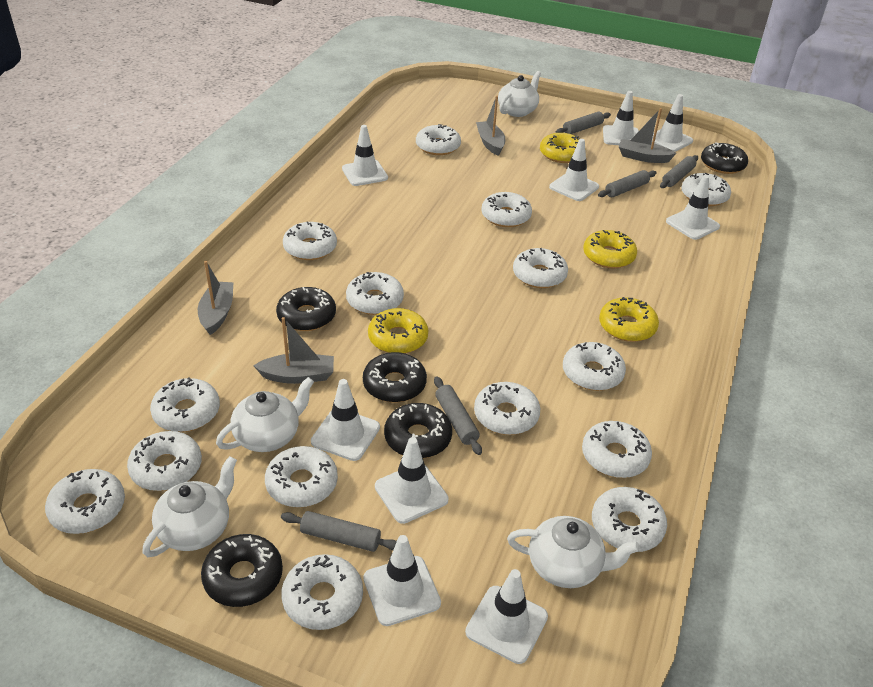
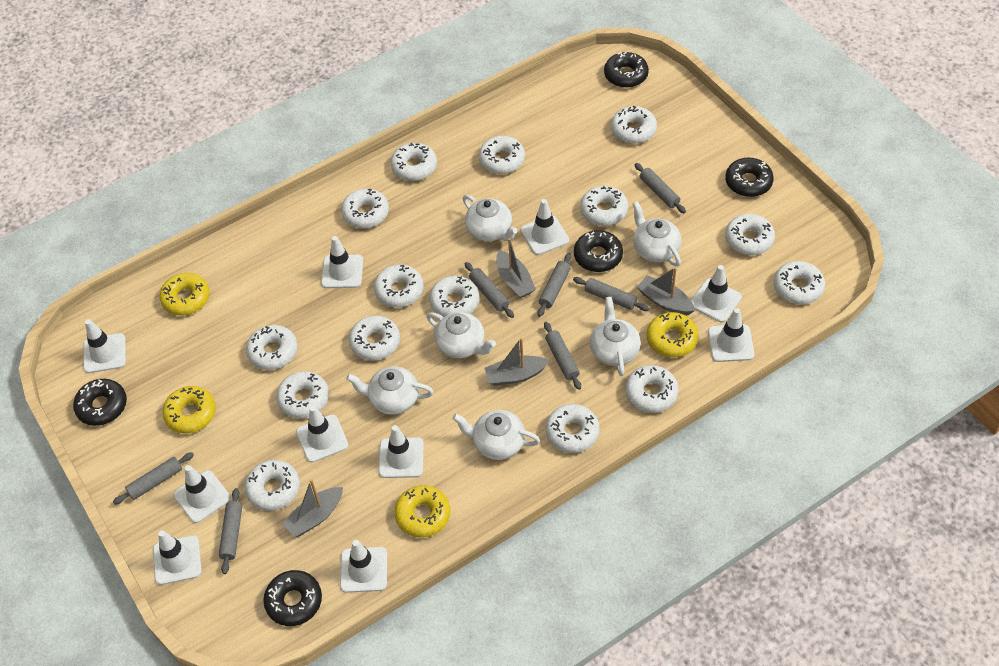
grey rolling pin: [281,511,397,552] [434,377,482,455] [556,112,611,134] [598,170,657,197] [660,155,698,188] = 5 -> [113,452,194,505] [219,488,242,574] [465,262,514,318] [537,253,572,317] [544,322,581,390] [573,277,649,311] [634,163,686,213] = 7
white teapot: [142,456,237,557] [216,377,314,452] [498,71,541,117] [507,516,640,588] = 4 -> [346,366,434,415] [427,312,496,358] [453,410,540,460] [463,195,518,241] [590,297,641,376] [633,201,682,267] = 6
white traffic cone: [311,379,380,461] [342,125,388,186] [363,535,441,626] [375,437,449,524] [465,569,548,664] [549,139,599,201] [603,91,639,145] [652,94,693,152] [666,175,720,240] = 9 -> [83,319,126,373] [153,530,202,585] [174,465,231,523] [296,406,348,462] [321,236,363,288] [340,540,387,593] [378,425,424,478] [520,199,569,255] [691,265,742,322] [708,308,754,362] = 10

